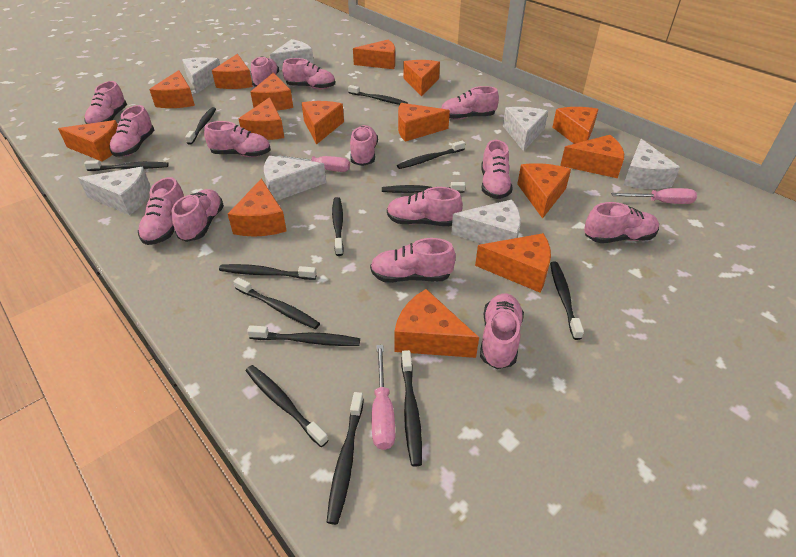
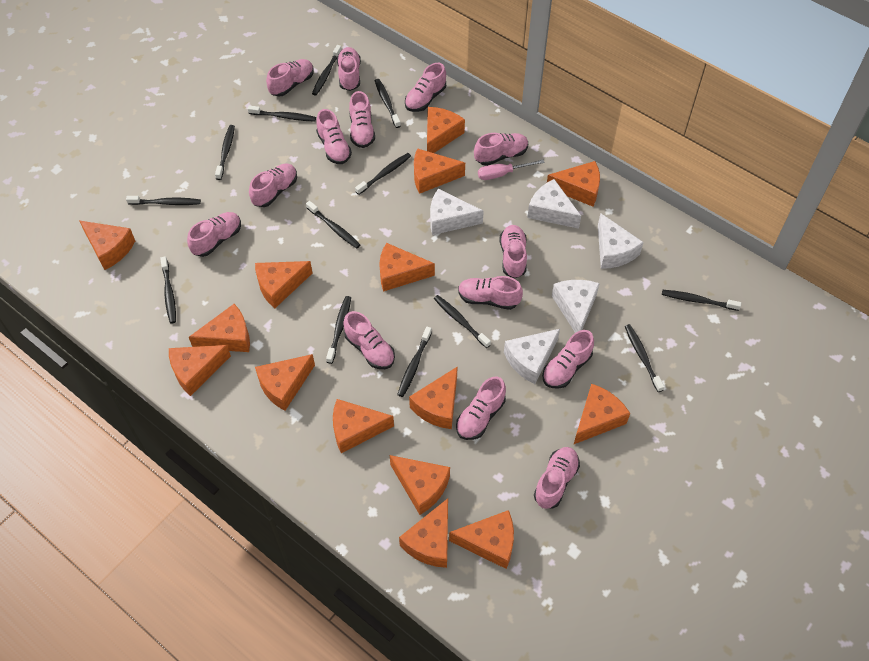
pink screwdriver: [278,155,350,172] [372,345,395,450] [611,188,697,204] = 3 -> [478,160,545,180] = 1
white cheese: [78,167,151,215] [182,57,220,93] [264,156,326,201] [270,39,314,70] [451,200,521,244] [503,107,548,151] [623,139,680,189] = 7 -> [430,189,484,235] [504,329,560,384] [527,179,581,229] [552,280,600,333] [598,213,644,269] = 5

